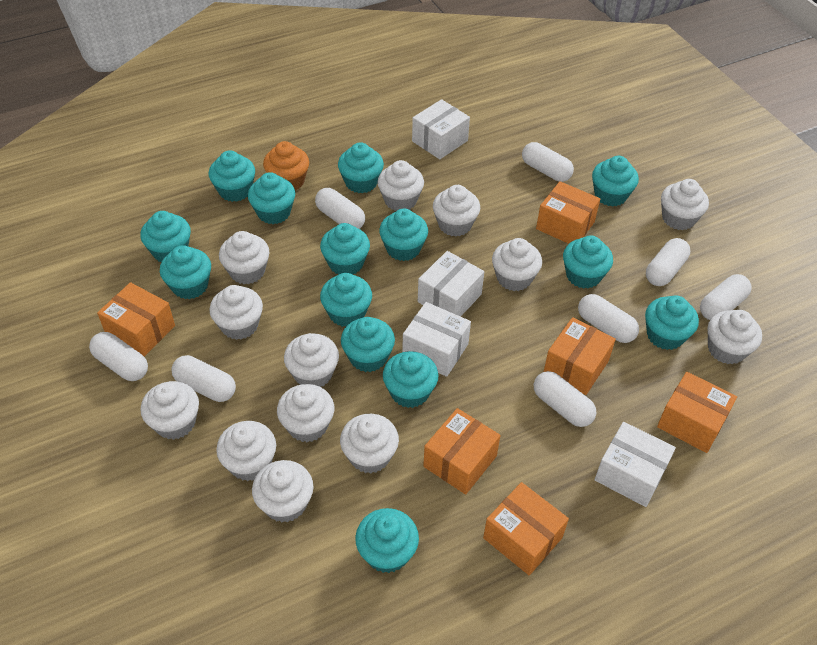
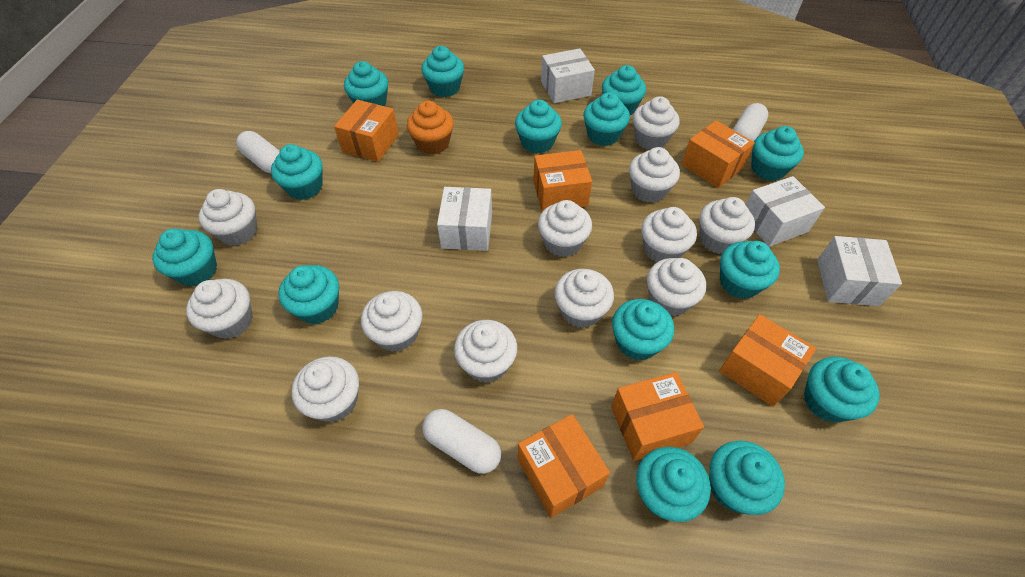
white capsule: [89,332,148,381] [171,355,236,402] [315,188,365,229] [522,142,574,182] [534,371,596,427] [578,294,639,343] [646,238,690,286] [700,274,752,320] = 8 -> [236,131,280,173] [422,409,501,474] [733,103,768,142] = 3
white cupcake: [140,381,199,440] [209,285,263,340] [216,421,276,481] [219,231,269,284] [252,460,314,523] [277,384,334,442] [284,333,339,387] [340,414,399,474] [377,160,424,211] [433,185,480,237] [492,238,542,291] [661,179,709,230] [708,310,762,365] = 13 -> [186,279,253,339] [199,189,257,246] [291,356,359,422] [361,291,422,352] [454,320,517,383] [538,200,592,257] [555,269,614,328] [629,147,680,203] [632,96,680,150] [641,207,697,262] [647,258,706,316] [699,197,755,254] = 12

